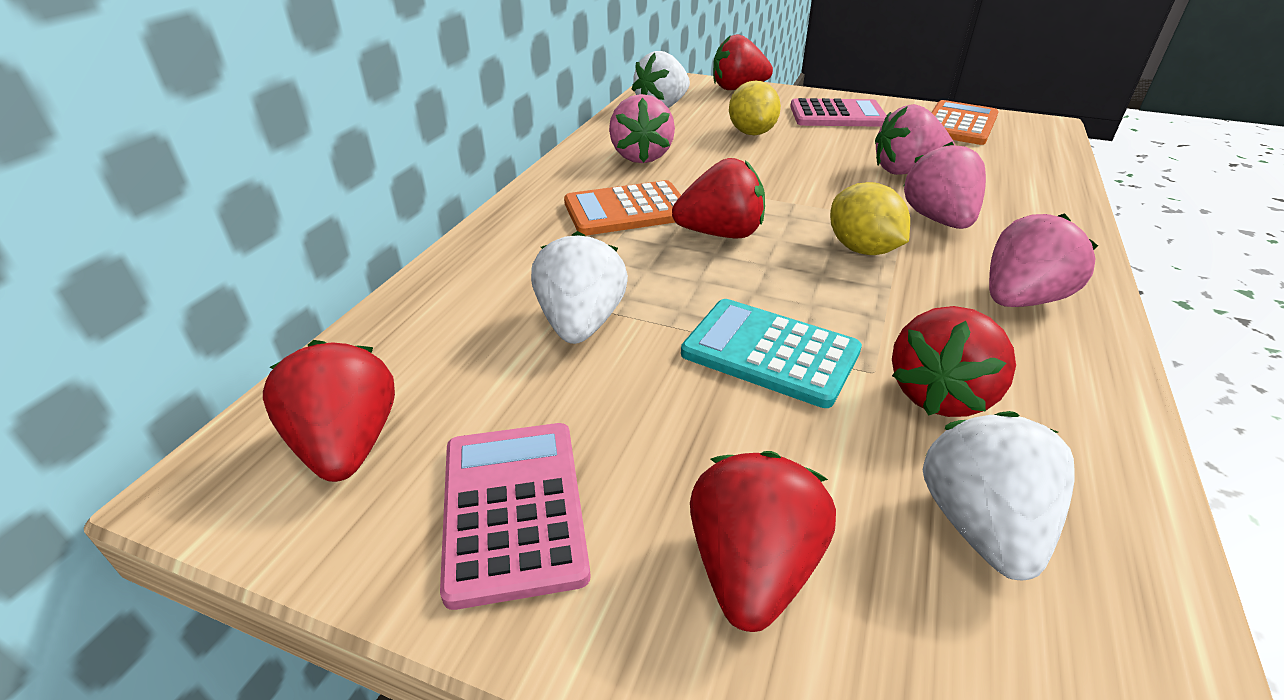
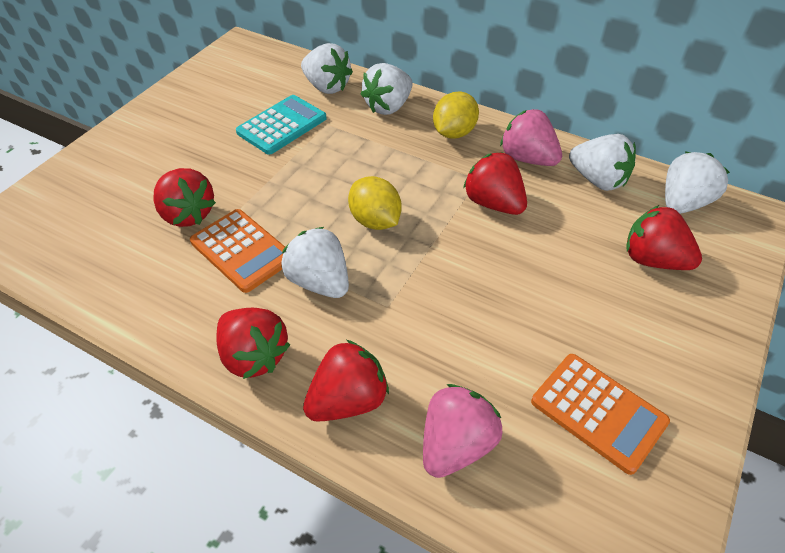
pink calculator: [440,423,591,610] [790,98,887,127] = 2 -> none = 0
pink strawberry: [609,94,675,163] [875,104,955,175] [904,142,986,229] [989,213,1098,307] = 4 -> [423,384,503,478] [500,109,562,166] = 2
white strawberry: [531,231,628,344] [632,51,690,108] [923,411,1075,580] = 3 -> [282,227,349,298] [301,43,353,94] [361,63,413,115] [569,134,636,191] [665,152,730,214] = 5

